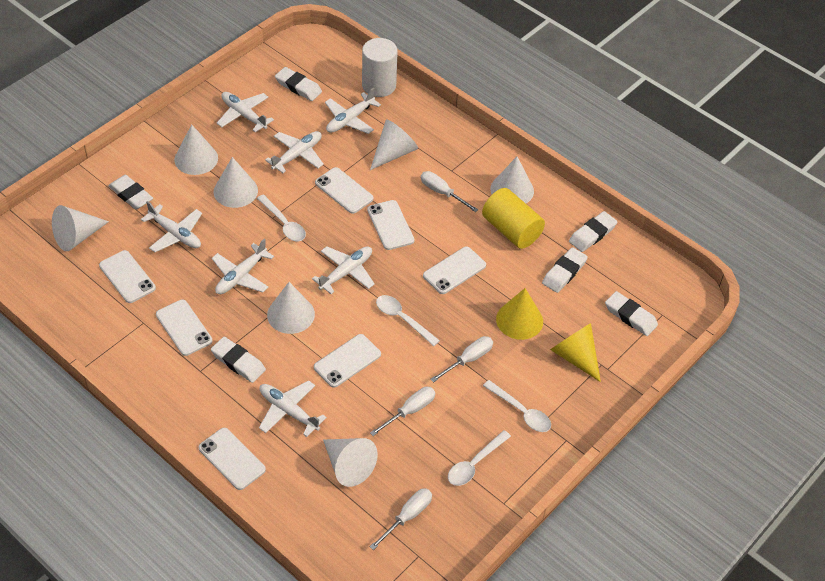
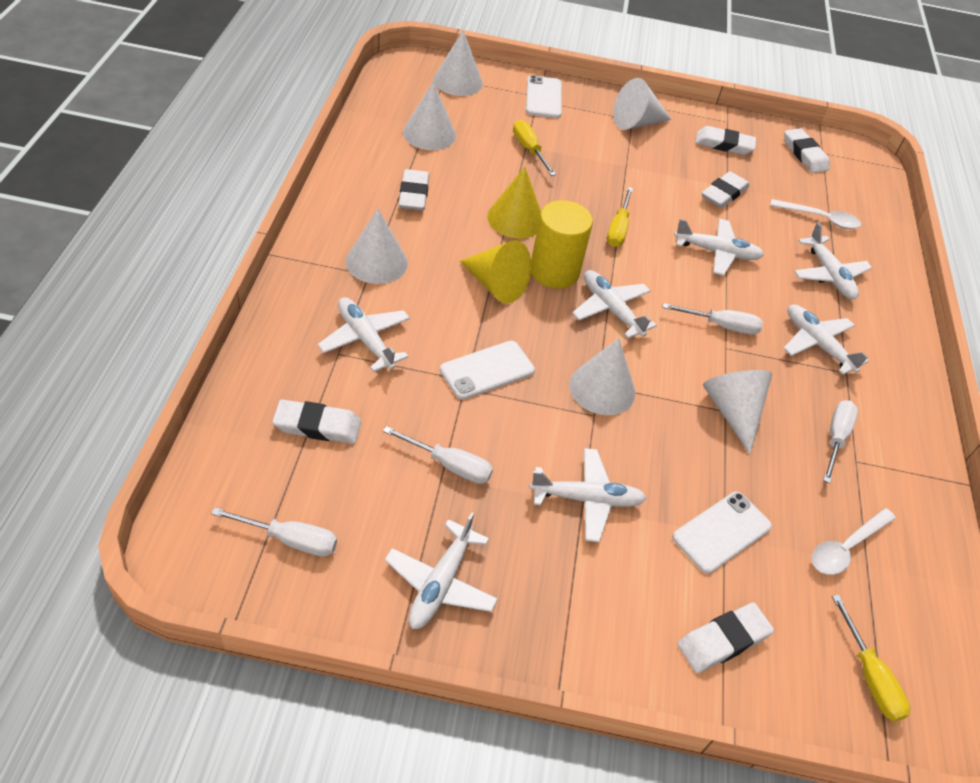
white cone: [52,205,109,251] [174,124,218,175] [214,157,258,208] [267,282,315,334] [323,438,378,487] [370,120,418,170] [490,157,534,203] = 7 -> [346,209,408,284] [403,81,456,150] [434,30,483,96] [569,338,635,415] [613,78,672,130] [703,370,772,454] = 6
white cylinder: [362,38,398,97] = 1 -> none = 0
white phone: [99,250,156,303] [156,299,213,356] [198,428,266,490] [314,334,381,388] [315,167,374,214] [367,200,415,250] [423,247,486,294] = 7 -> [440,341,535,400] [526,75,562,118] [672,491,772,574] = 3
white spoon: [257,194,306,241] [376,295,440,346] [448,430,511,486] [483,380,551,432] = 4 -> [770,199,861,229] [812,508,896,575] = 2
yellow screwdriver: none = 0 -> [513,120,556,176] [607,187,633,247] [832,595,910,721] = 3

